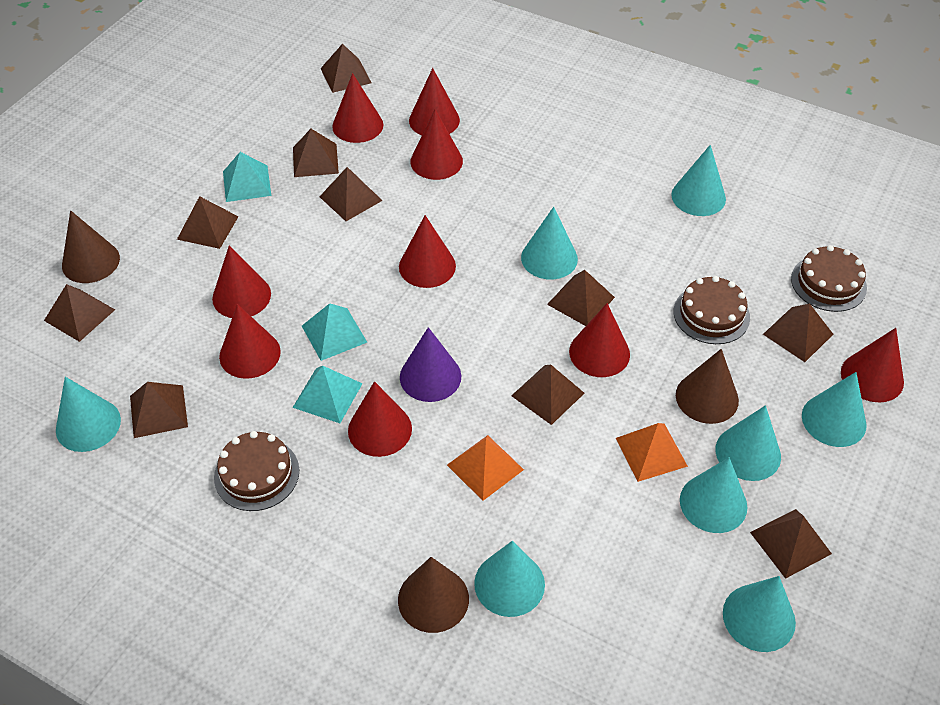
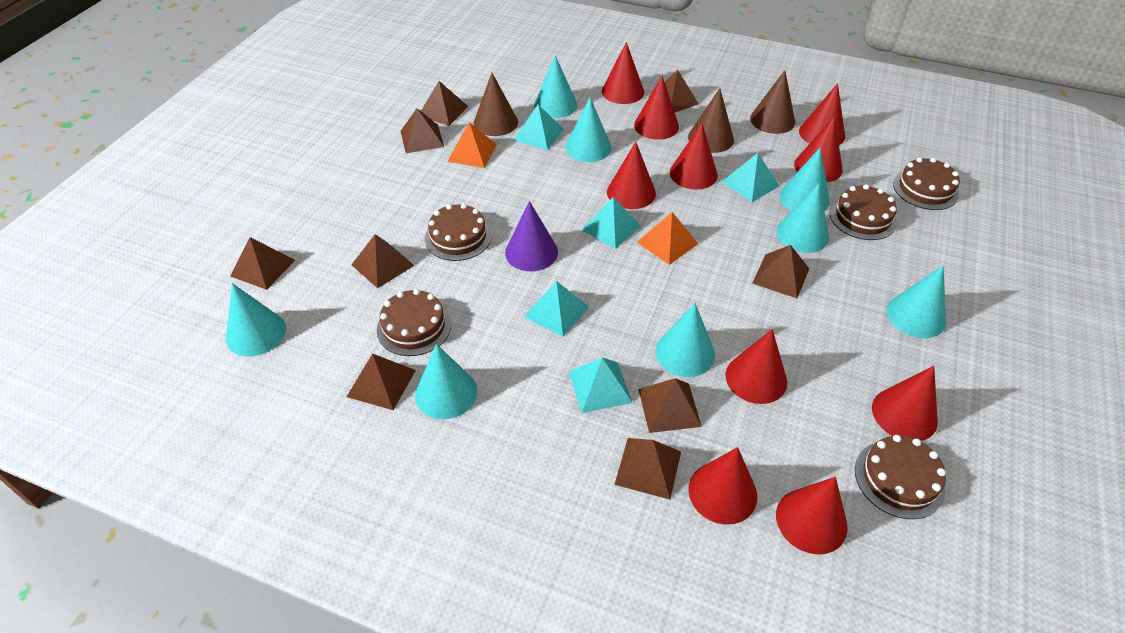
brown cake: [214,431,299,511] [674,276,750,344] [791,245,867,312] = 3 -> [377,289,451,356] [425,203,492,261] [829,184,897,240] [855,435,946,519] [893,158,960,210] = 5
brown pyramid: [44,284,115,342] [130,382,188,438] [177,196,239,249] [293,129,339,177] [319,167,383,221] [320,44,371,93] [511,365,584,425] [547,270,615,326] [750,509,832,579] [763,304,833,362] = 10 -> [230,237,295,290] [346,354,416,410] [352,234,415,288] [401,108,444,153] [421,81,468,126] [614,438,681,500] [638,378,702,433] [649,70,699,112] [752,245,809,298] = 9
red cone: [212,245,271,318] [219,304,281,379] [332,73,383,143] [348,381,412,457] [399,215,456,288] [409,68,460,135] [410,110,463,180] [569,303,630,377] [841,328,904,402] = 9 -> [602,42,644,104] [607,142,656,209] [634,76,679,140] [670,123,718,190] [688,447,757,525] [726,329,787,404] [776,477,848,554] [794,116,843,182] [799,83,845,145] [872,366,938,441] = 10
turquoise pyramid: [223,152,271,202] [293,366,363,423] [302,303,367,361] = 3 -> [513,104,564,150] [523,281,589,337] [569,357,632,413] [582,197,641,249] [722,153,779,202] = 5

